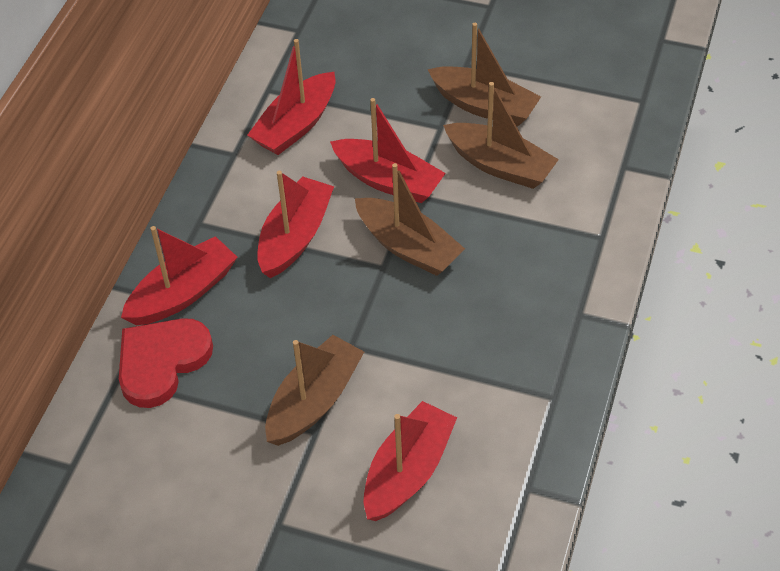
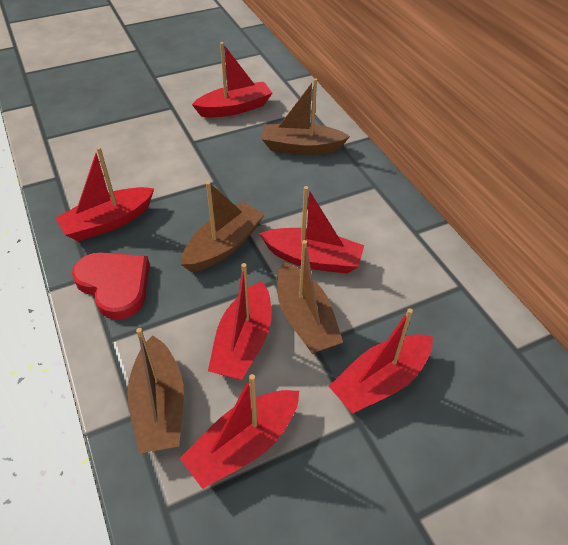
red boat: [121,226,237,325] [247,39,336,155] [257,171,334,278] [330,98,446,203] [364,401,457,521] = 5 -> [55,147,154,241] [180,374,299,489] [192,42,272,117] [208,263,271,380] [259,186,364,274] [329,308,433,413] = 6

